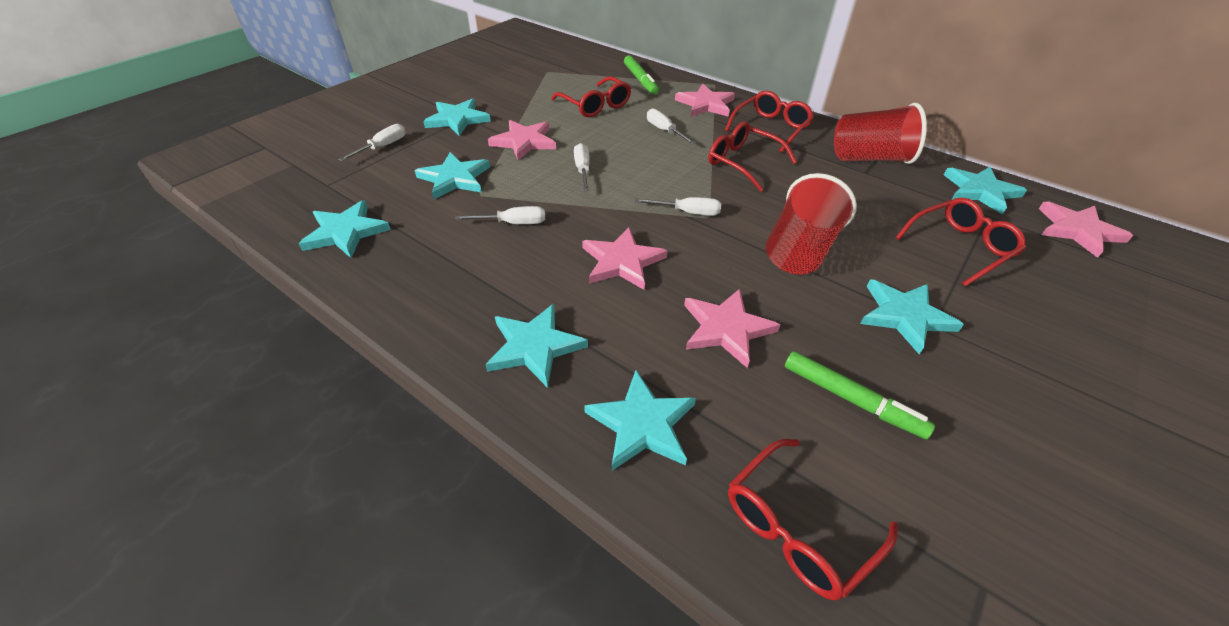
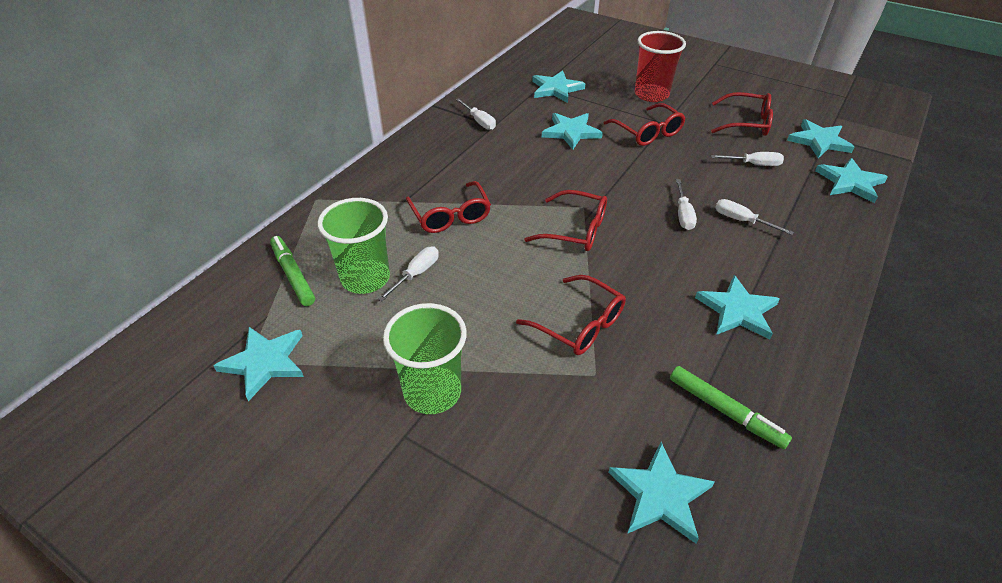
green cup: none = 0 -> [317,198,390,294] [383,303,467,414] = 2
pink star: [488,120,556,160] [582,227,668,290] [675,84,735,117] [684,289,780,368] [1039,202,1133,258] = 5 -> none = 0
red cup: [766,173,857,275] [834,103,927,164] = 2 -> [635,31,686,102] = 1

